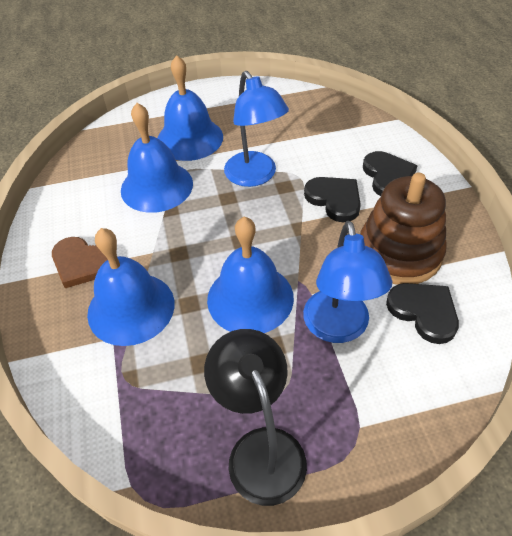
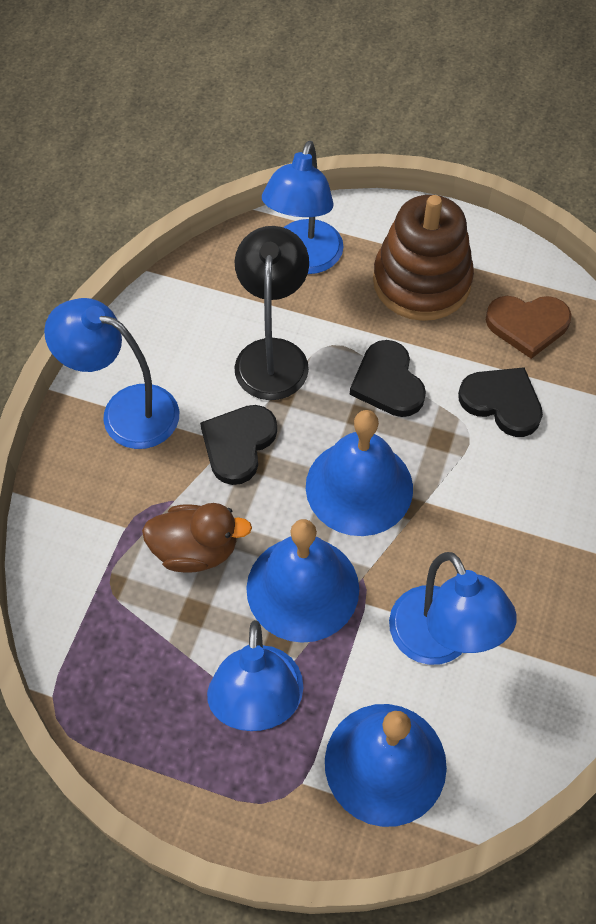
blue bell: [87,228,175,346] [121,103,193,213] [157,55,223,161] [207,217,294,333] = 4 -> [246,519,359,643] [306,410,413,536] [325,704,447,827] = 3
blue lamp: [224,71,289,187] [303,221,392,343] = 2 -> [44,298,179,449] [207,620,303,731] [262,141,344,274] [389,552,517,665] = 4
brown duck: none = 0 -> [142,503,252,573] = 1

